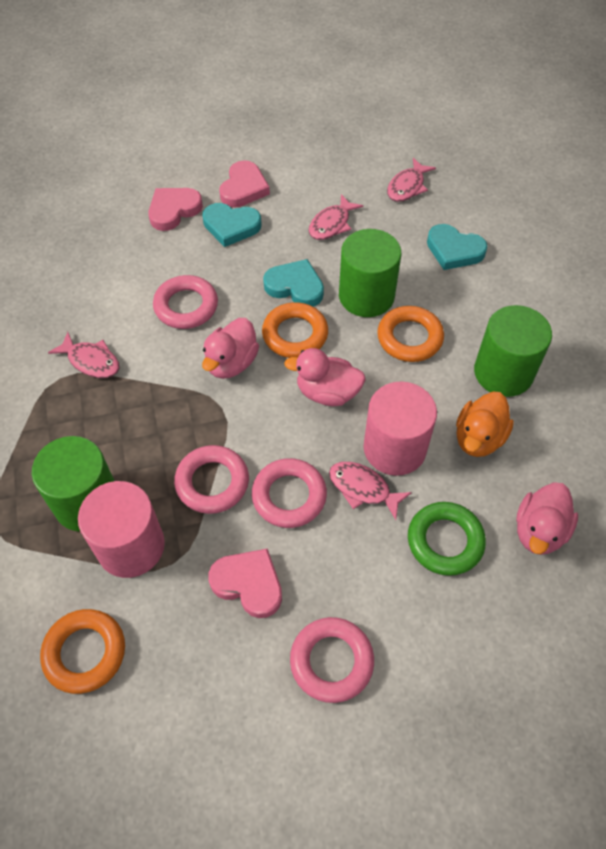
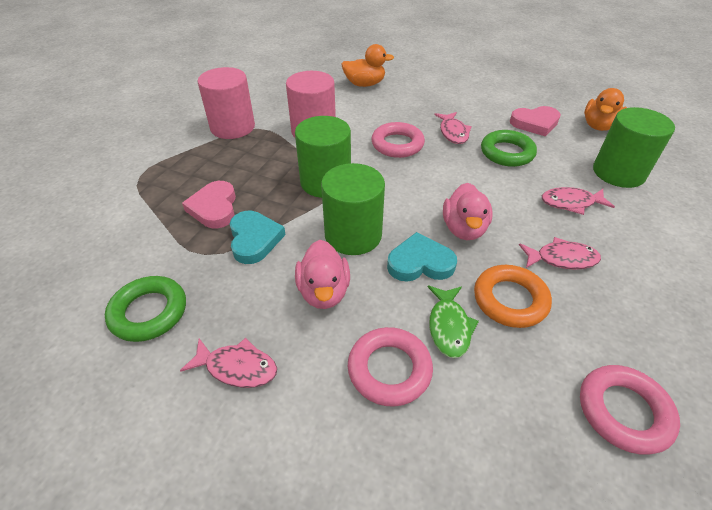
green fish: none = 0 -> [428,286,479,358] = 1
green ring: [408,502,486,576] = 1 -> [105,276,186,342] [481,130,537,167] = 2
orange duck: [456,392,514,457] = 1 -> [341,44,394,87] [584,88,627,131] = 2
orange ring: [40,609,125,694] [262,302,328,358] [377,306,444,362] = 3 -> [474,265,552,328] = 1
pink duck: [202,318,259,379] [284,348,366,406] [516,483,578,555] = 3 -> [295,240,350,309] [443,183,493,240] = 2
pink heart: [148,188,203,231] [208,548,282,618] [219,160,270,207] = 3 -> [182,181,236,229] [510,106,561,137] = 2
pink ring: [153,275,218,329] [174,445,249,514] [252,458,327,528] [290,617,374,703] = 4 -> [348,327,433,407] [371,122,425,158] [580,365,680,455] = 3
turquoise heart: [202,203,261,247] [263,259,324,307] [427,224,488,270] = 3 -> [230,211,286,264] [387,232,457,282] = 2

